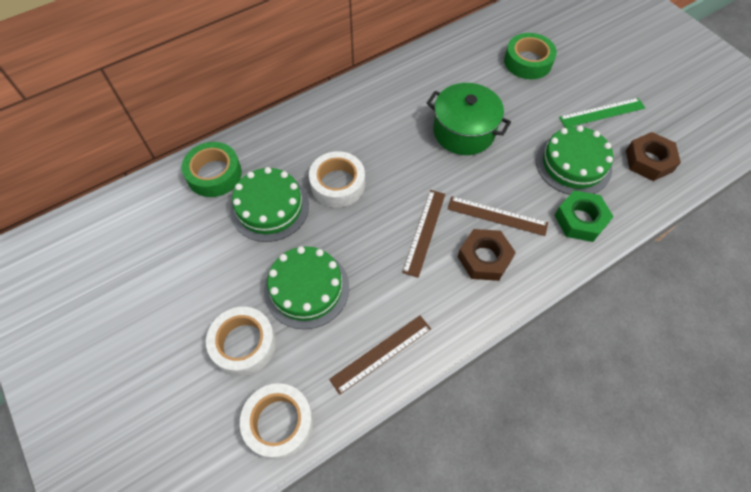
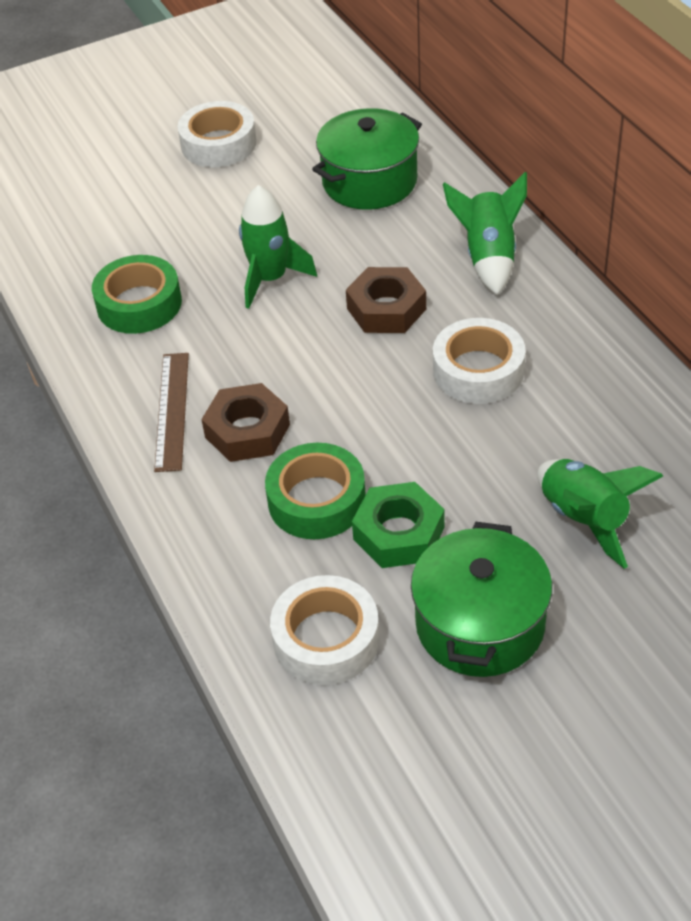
brown ruler: [329,316,431,395] [402,190,445,278] [448,196,548,236] = 3 -> [154,353,189,472] = 1
green cake: [230,167,309,242] [264,246,349,329] [536,125,613,195] = 3 -> none = 0
green pot: [427,83,511,155] = 1 -> [312,108,422,210] [411,522,552,677] = 2
green rocket: none = 0 -> [239,185,317,309] [443,172,527,295] [537,459,663,569] = 3
green ruler: [559,98,645,128] = 1 -> none = 0

